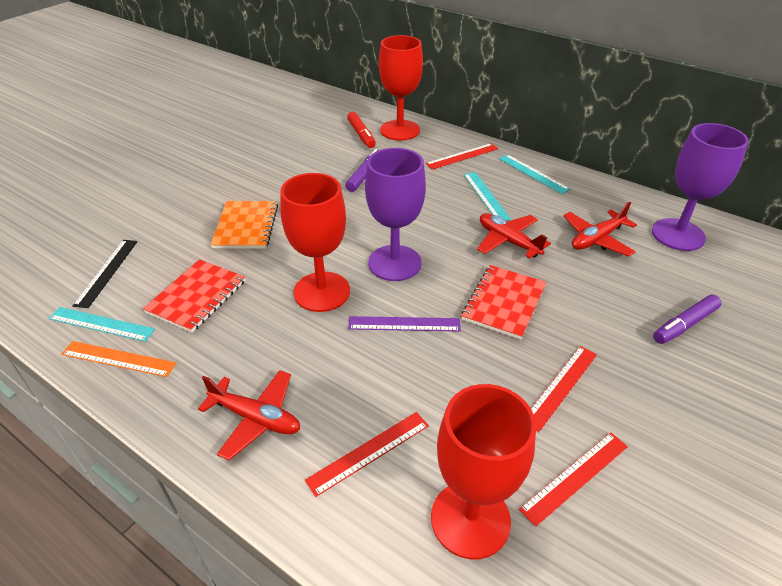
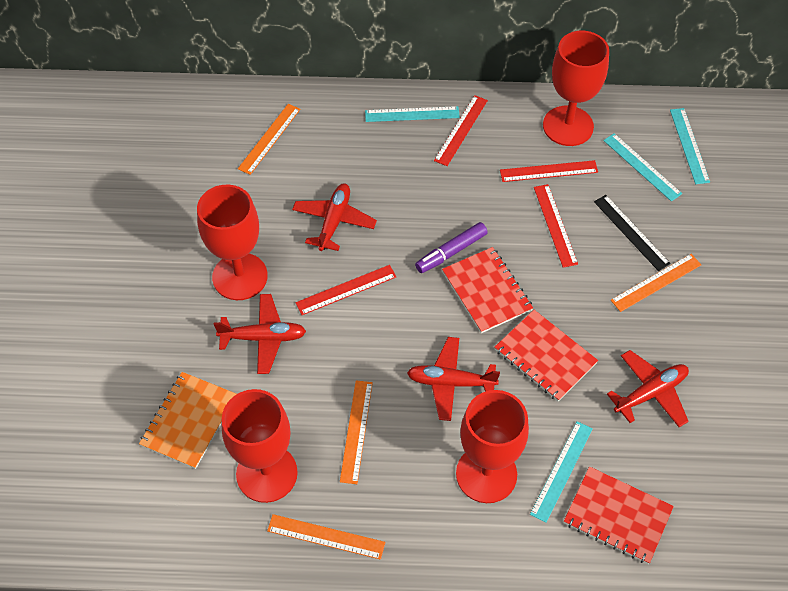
orange ruler: [61,341,176,377] = 1 -> [238,104,300,175] [267,514,385,560] [340,380,373,484] [611,254,701,312] = 4
purple goblet: [365,148,426,281] [652,123,749,251] = 2 -> none = 0
purple marker: [345,149,379,192] [653,295,722,344] = 2 -> [415,222,488,273] = 1
purple ruler: [348,316,461,332] = 1 -> none = 0
red goblet: [280,173,350,312] [379,35,423,140] [431,384,536,559] = 3 -> [197,184,268,300] [222,389,298,503] [456,390,529,503] [543,31,609,146] = 4
red marker: [347,112,376,148] = 1 -> none = 0
red notebook: [143,259,246,333] [461,265,546,339] = 2 -> [442,247,533,333] [495,310,598,401] [564,466,674,564] = 3
red plane: [198,370,300,460] [477,213,551,259] [563,202,637,257] = 3 -> [214,294,306,374] [292,183,377,251] [407,337,500,421] [607,350,689,427] = 4
turquoise ruler: [48,307,155,342] [464,172,511,221] [499,154,570,194] = 3 -> [365,106,460,122] [530,421,593,523] [603,133,682,202] [670,108,710,184] = 4

